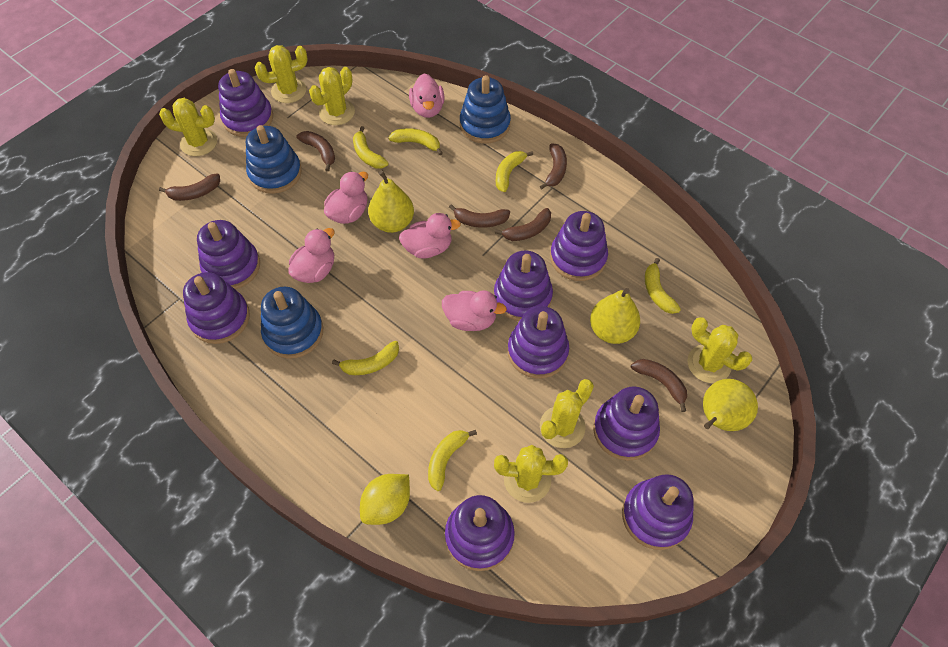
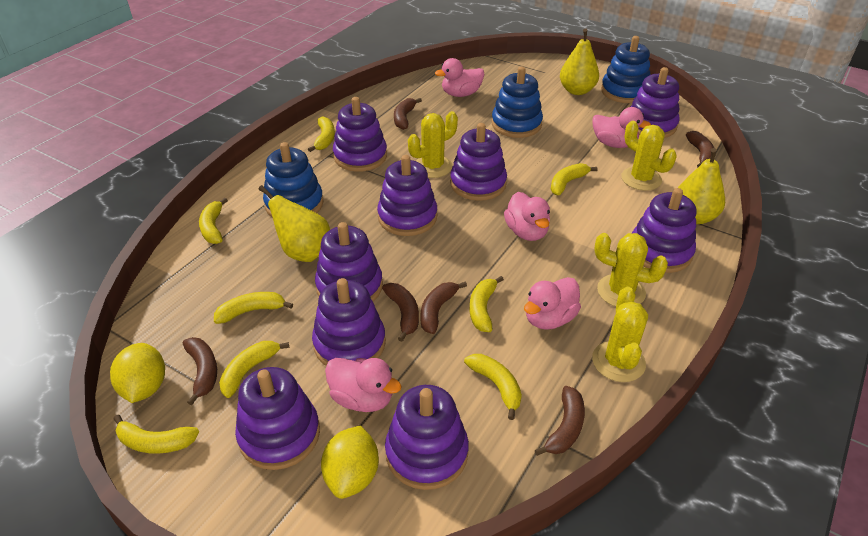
yellow banana: [332,341,399,375] [353,126,388,169] [389,128,443,155] [428,430,477,491] [496,151,533,192] [645,258,681,314] = 6 -> [114,414,199,454] [199,198,228,244] [214,292,293,324] [219,341,289,398] [308,116,335,152] [464,354,522,420] [469,276,504,332] [551,163,598,195] = 8
yellow cactus: [159,98,217,156] [255,45,308,103] [309,67,355,125] [494,445,568,503] [540,379,594,448] [687,317,752,383] = 6 -> [408,111,458,178] [592,287,648,382] [594,233,668,307] [621,121,677,191] = 4
yellow lemon: [360,474,410,525] = 1 -> [110,343,165,403] [321,426,379,499] = 2

